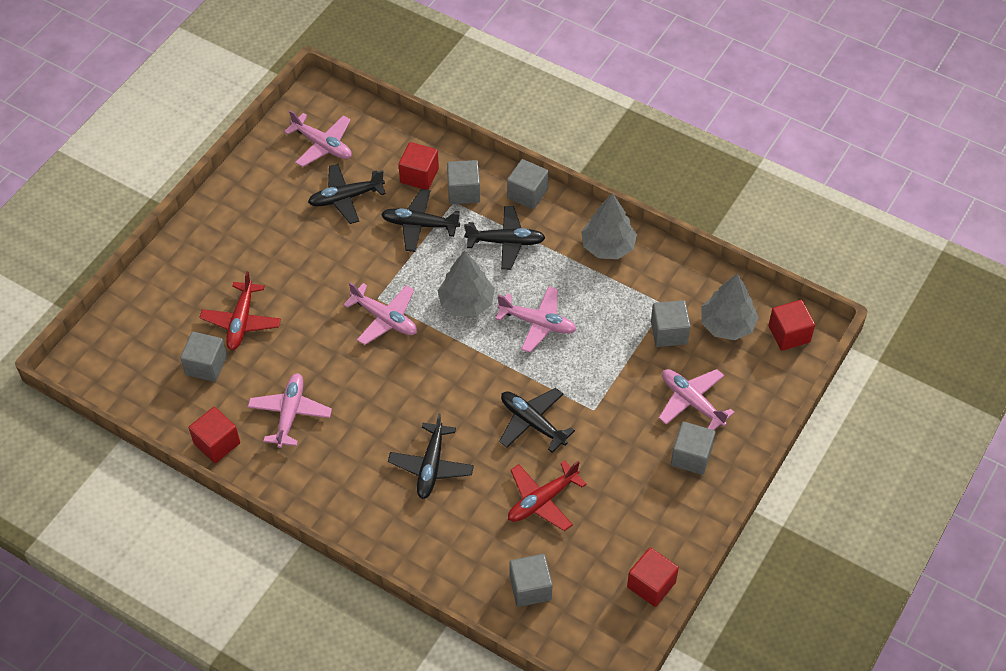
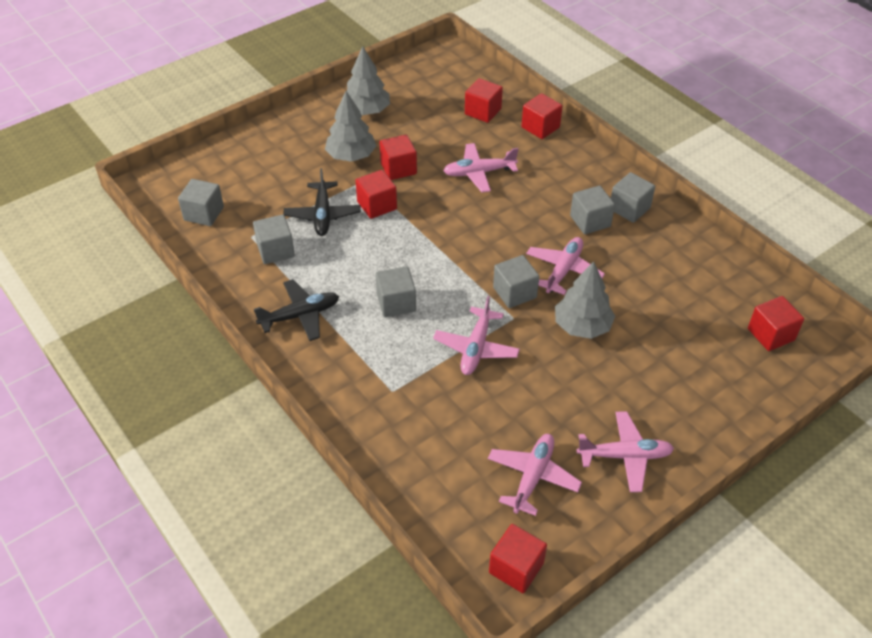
black plane: [308,164,386,224] [381,189,460,252] [388,413,474,499] [464,206,546,270] [499,388,575,453] = 5 -> [254,279,339,341] [283,168,361,236] = 2
red cube: [189,407,240,463] [398,142,439,190] [627,547,679,607] [768,300,815,351] = 4 -> [355,170,397,219] [379,134,417,180] [465,78,503,123] [489,524,547,593] [522,93,563,139] [748,296,804,351] = 6
red plane: [199,271,281,350] [508,460,587,531] = 2 -> none = 0

